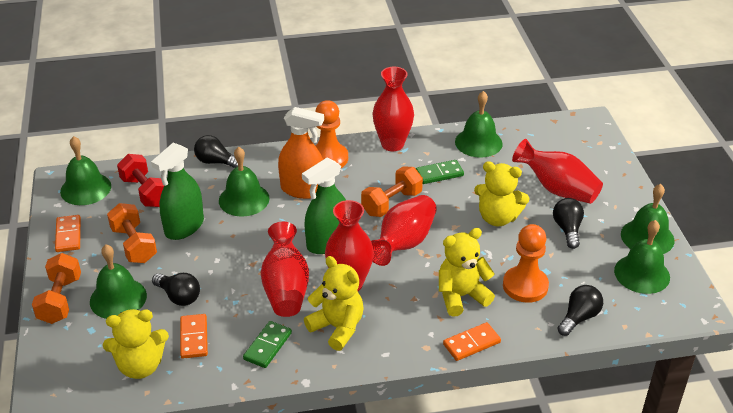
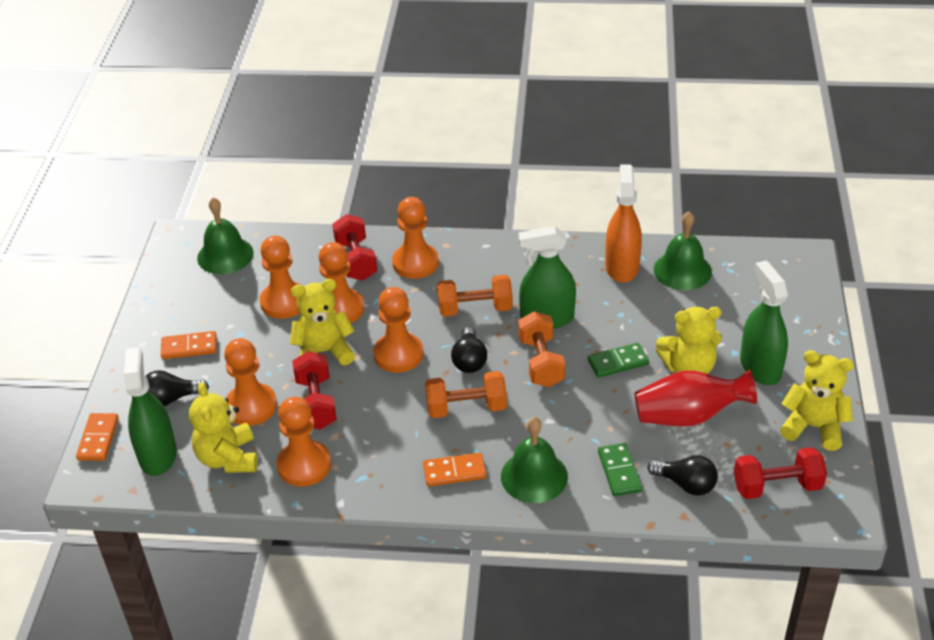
black light bulb: [152,273,200,306] [194,135,238,168] [553,198,584,249] [557,285,603,336] = 4 -> [146,370,209,406] [451,327,487,373] [648,455,718,496] = 3
green bell: [60,136,111,205] [90,244,147,319] [219,147,269,217] [455,91,503,158] [614,220,670,294] [621,184,675,254] = 6 -> [197,197,253,274] [501,417,568,503] [654,211,712,290] = 3
green spray bottle: [151,143,204,240] [302,157,346,254] = 2 -> [124,347,177,476] [519,226,576,329] [740,260,788,385] = 3
orange pawn: [315,100,348,168] [503,224,549,303] = 2 -> [224,338,277,426] [260,236,301,319] [277,397,331,487] [319,242,364,323] [373,287,423,373] [392,197,439,279] = 6
red dumbbell: [117,154,164,207] = 1 -> [292,351,337,430] [332,214,377,280] [734,447,827,499] = 3
red vase: [261,222,309,317] [325,200,374,291] [371,195,437,266] [373,67,414,151] [512,139,603,204] = 5 -> [634,370,757,427] = 1

